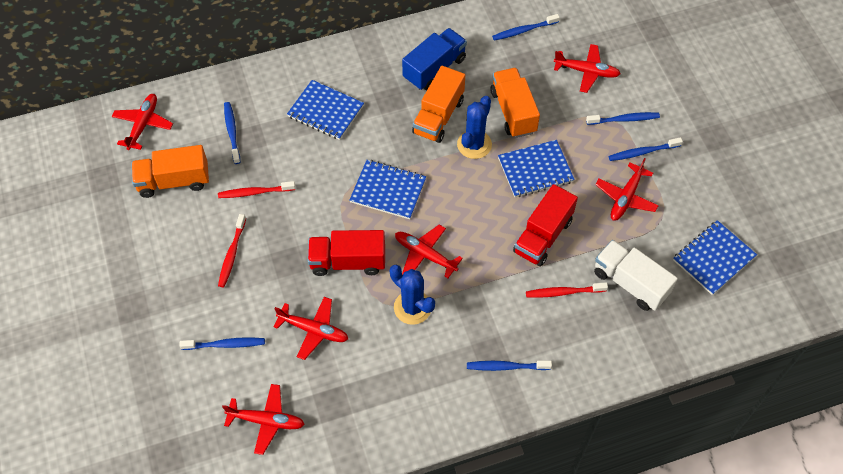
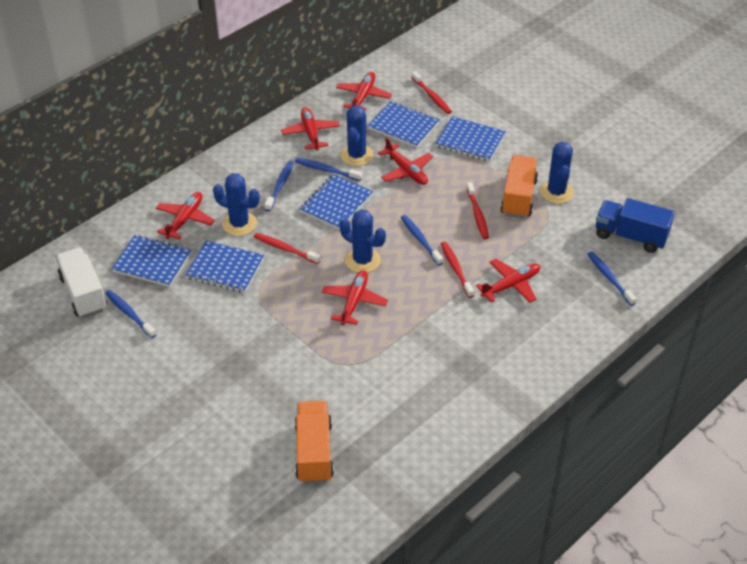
blue cactus: [390,265,435,325] [457,96,492,159] = 2 -> [213,173,260,236] [340,105,373,166] [340,210,386,273] [540,142,574,204] = 4
blue notebook: [287,80,364,140] [350,160,426,219] [498,140,575,197] [673,220,757,295] = 4 -> [112,235,191,287] [185,240,264,293] [300,174,373,230] [368,101,439,148] [435,116,506,162] = 5
blue toothbrush: [179,337,265,350] [224,102,241,164] [467,361,552,371] [492,14,560,41] [586,112,660,125] [609,137,683,161] = 6 -> [105,290,157,338] [265,161,294,211] [295,158,362,181] [401,215,443,266] [587,251,637,306] = 5
orange truck: [131,145,209,198] [412,66,465,143] [490,68,540,138] = 3 -> [295,401,334,484] [500,155,538,218] = 2
red toothbrush: [218,181,295,198] [218,214,246,287] [526,282,608,298] = 3 -> [253,233,321,264] [411,71,452,114] [441,241,474,298] [467,182,489,239] = 4
red truck: [308,230,385,276] [513,184,578,266] = 2 -> none = 0

